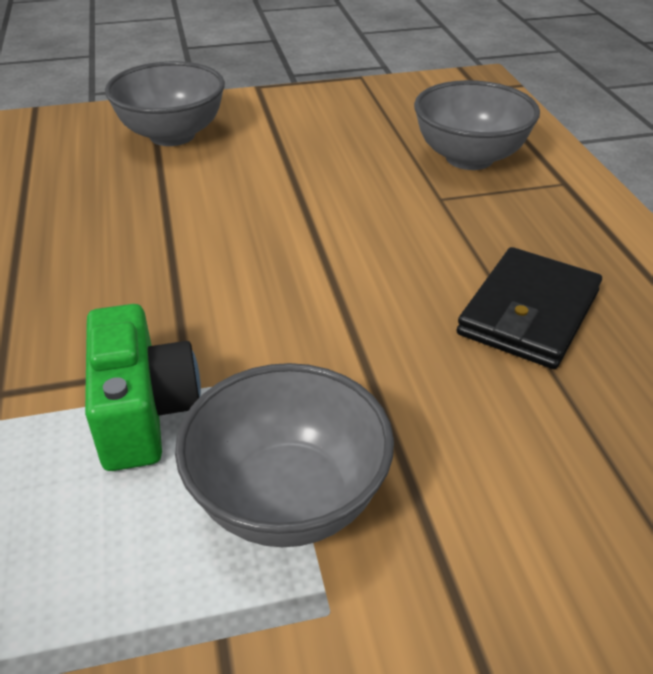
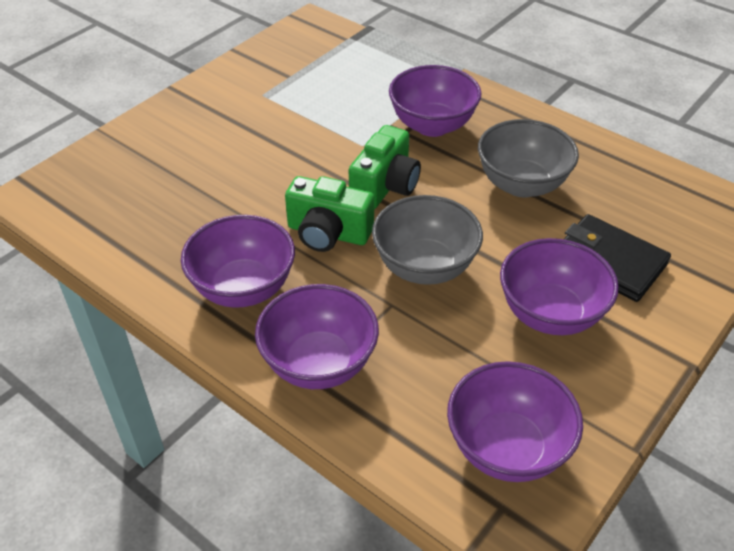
green camera: [85,304,201,471] = 1 -> [285,176,374,252] [349,125,421,209] = 2
grey bowl: [105,61,225,146] [175,363,394,547] [414,80,540,170] = 3 -> [372,195,483,285] [478,119,579,198] = 2
purple bowl: none = 0 -> [181,215,295,308] [255,284,379,389] [389,65,482,137] [447,361,583,482] [500,238,619,335] = 5

